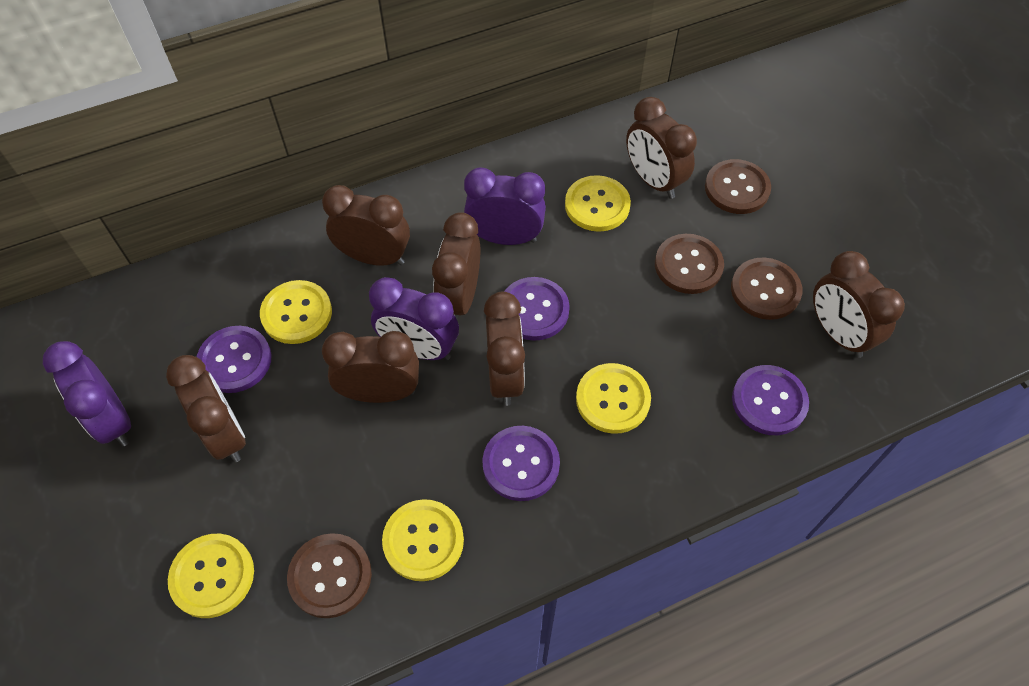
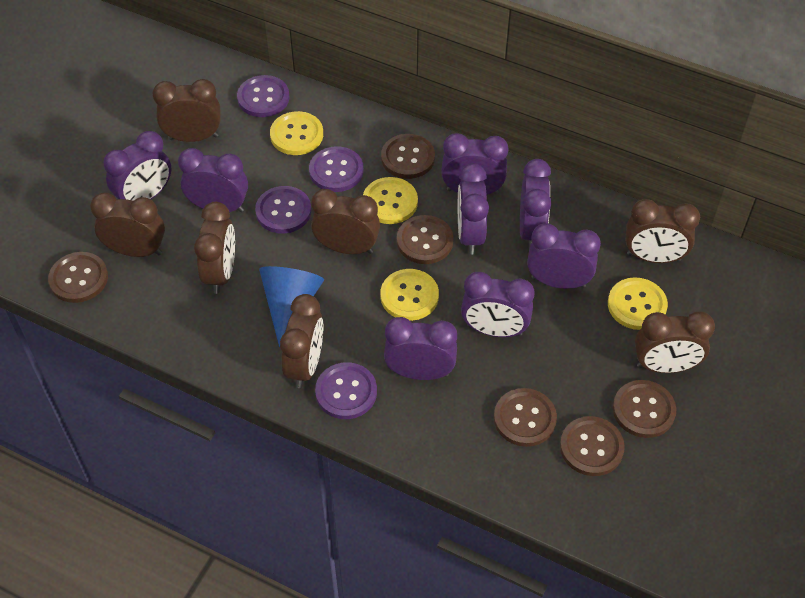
blue cone: none = 0 -> [259,266,324,347] = 1
brown button: [287,533,372,618] [655,234,724,294] [705,159,771,214] [731,258,802,320] = 4 -> [48,252,108,303] [381,134,435,179] [397,215,454,264] [494,388,557,447] [560,416,625,476] [613,380,676,438] = 6
purple clock: [43,341,131,446] [369,277,459,360] [464,167,546,245] = 3 -> [103,131,172,201] [178,148,248,212] [384,317,457,380] [441,133,508,195] [458,163,489,254] [461,272,534,337] [520,159,552,248] [527,223,601,289] = 8
yellow button: [168,534,254,618] [260,280,332,344] [382,499,464,581] [565,175,631,232] [576,363,651,434] = 5 -> [270,111,323,155] [363,177,418,224] [380,269,439,321] [608,277,668,330] = 4

